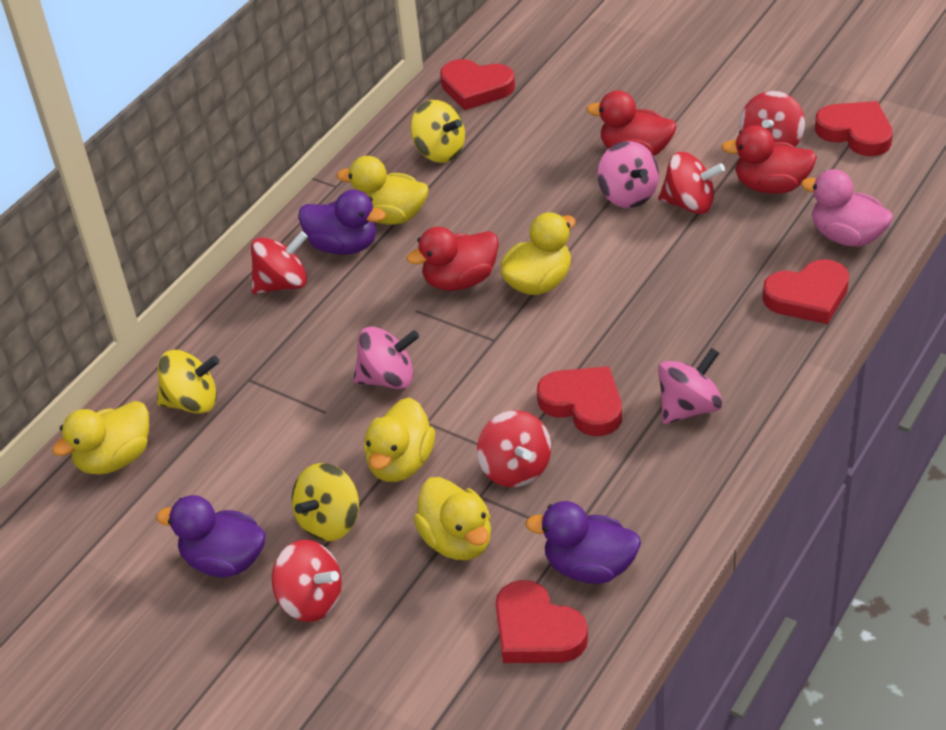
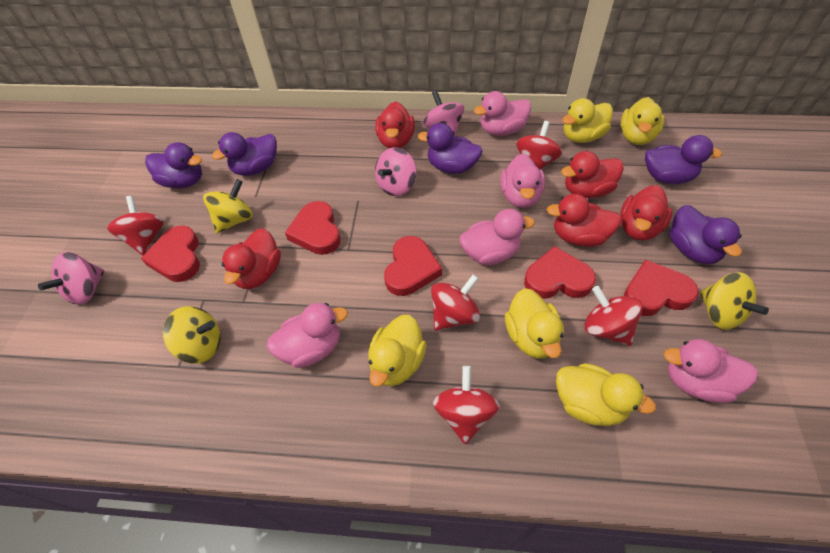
pink duck: [801,169,893,247] = 1 -> [266,303,348,368] [460,209,535,265] [474,91,531,136] [500,154,545,208] [664,339,758,403] = 5
purple duck: [156,495,266,577] [298,190,386,255] [525,501,641,584] = 3 -> [145,142,202,188] [212,132,277,176] [417,123,483,174] [645,135,722,184] [670,205,742,264] = 5
red duck: [407,227,499,291] [586,91,676,156] [721,125,817,194] = 3 -> [222,228,281,289] [375,101,415,148] [546,194,621,247] [561,151,624,198] [620,185,673,240] = 5

